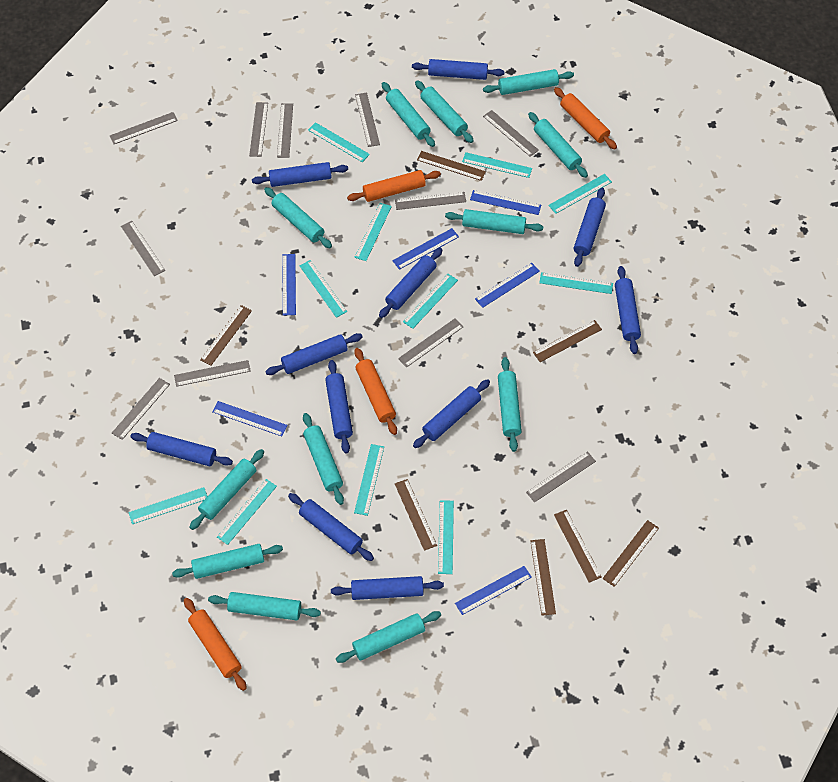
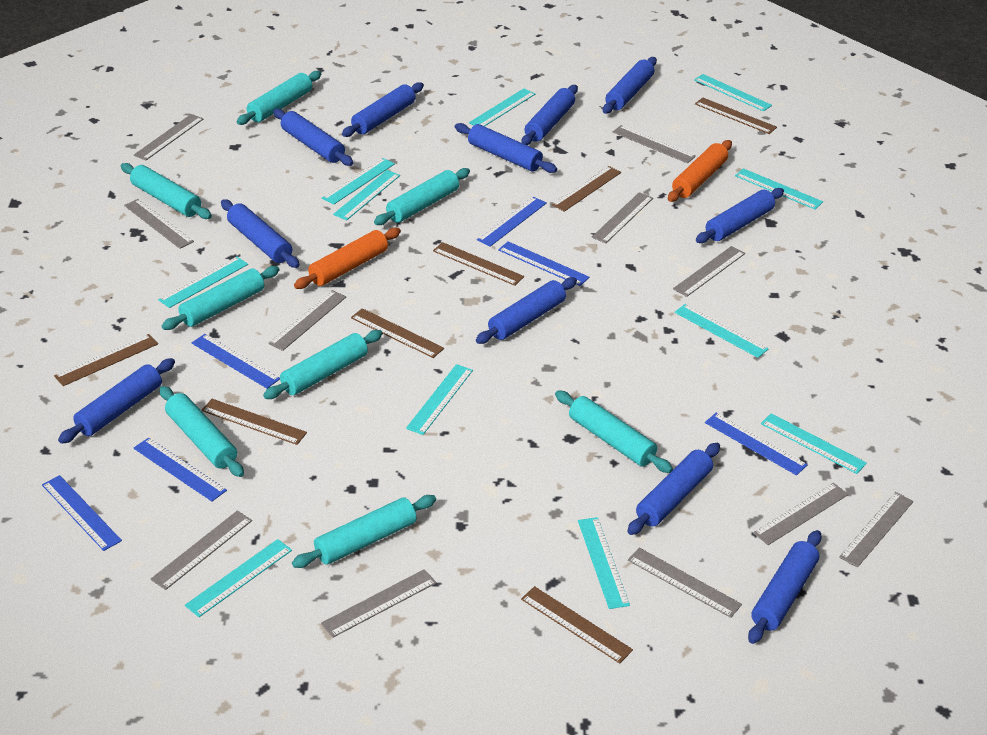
orange rolling pin: [184,598,247,691] [347,170,441,202] [354,348,397,435] [554,87,617,150] = 4 -> [294,228,401,289] [668,140,732,202] = 2
turquoise rolling pin: [172,544,283,579] [189,449,264,530] [208,592,321,620] [264,187,332,248] [303,413,344,505] [336,611,441,663] [382,82,435,147] [415,80,474,143] [445,209,544,234] [483,69,574,95] [498,357,522,452] [528,112,588,178] = 12 -> [121,163,212,219] [159,386,244,477] [162,266,280,330] [236,71,321,125] [263,330,383,399] [292,495,436,568] [374,168,470,225] [555,390,673,473] = 8

